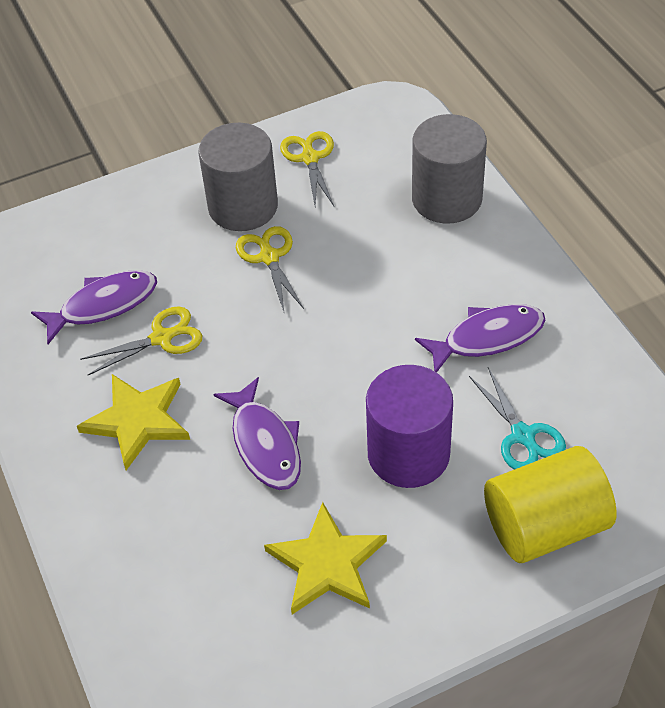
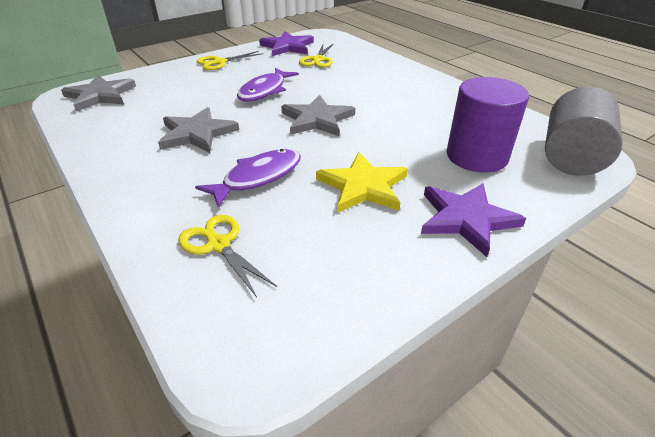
grey cylinder: [198,123,278,231] [412,114,487,223] = 2 -> [545,87,623,176] = 1
grey star: none = 0 -> [61,75,136,112] [158,107,239,153] [281,95,355,136] = 3
purple fish: [31,270,157,344] [213,377,301,490] [415,304,545,373] = 3 -> [195,149,301,208] [237,68,299,102] = 2
purple star: none = 0 -> [259,31,314,56] [421,183,526,257] = 2
turquoise scissors: [469,367,566,469] = 1 -> none = 0
yellow cylinder: [484,446,617,563] = 1 -> none = 0
yellow star: [77,374,190,470] [264,502,387,614] = 2 -> [316,152,408,213] = 1

